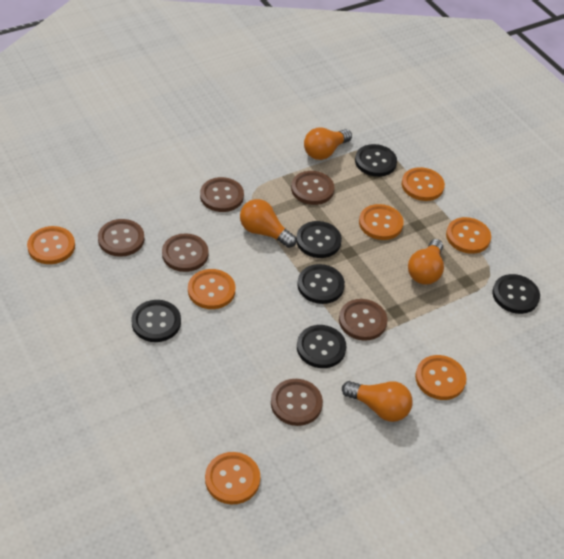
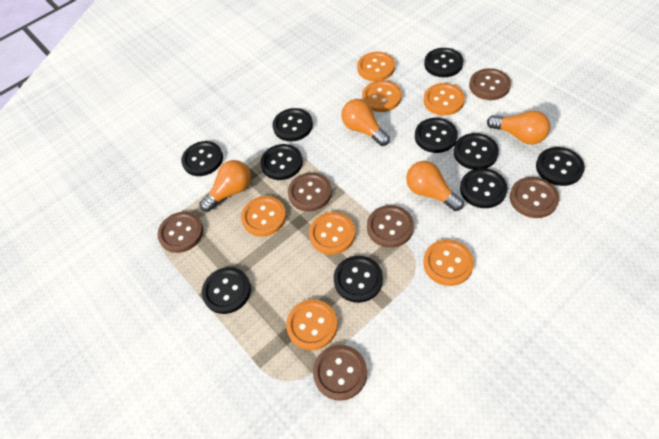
black button: [131,300,181,342] [296,221,342,258] [297,264,345,304] [297,325,346,368] [355,144,397,177] [492,274,540,314] = 6 -> [181,141,223,176] [202,267,251,314] [260,144,303,180] [273,108,313,141] [334,256,383,303] [415,118,458,153] [424,48,463,77] [454,133,499,170] [460,168,507,208] [536,147,585,186] = 10

